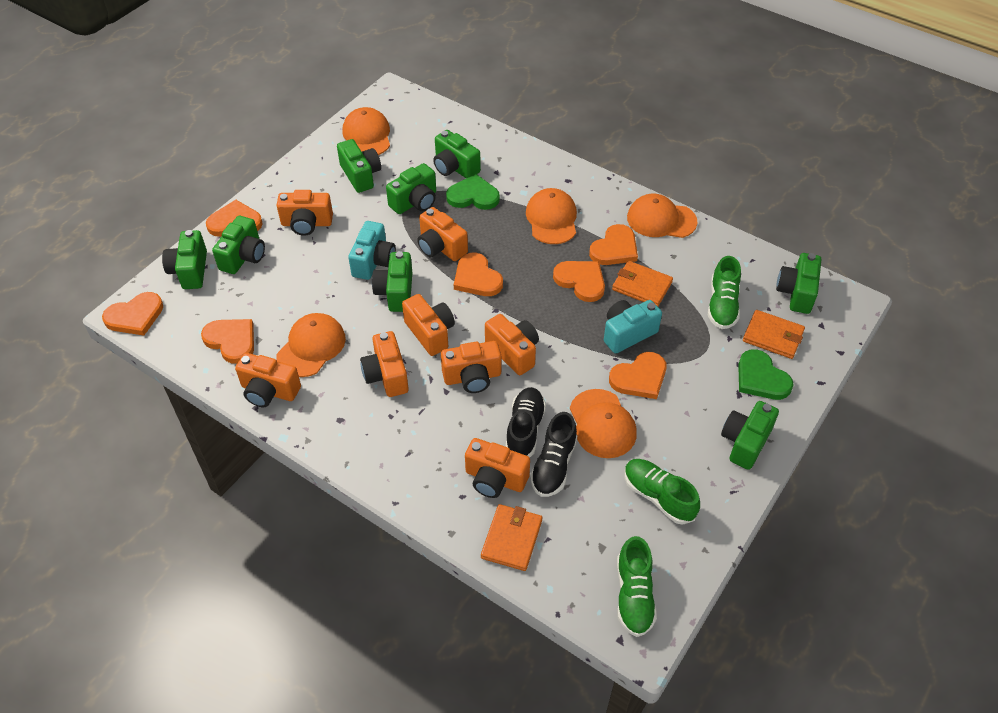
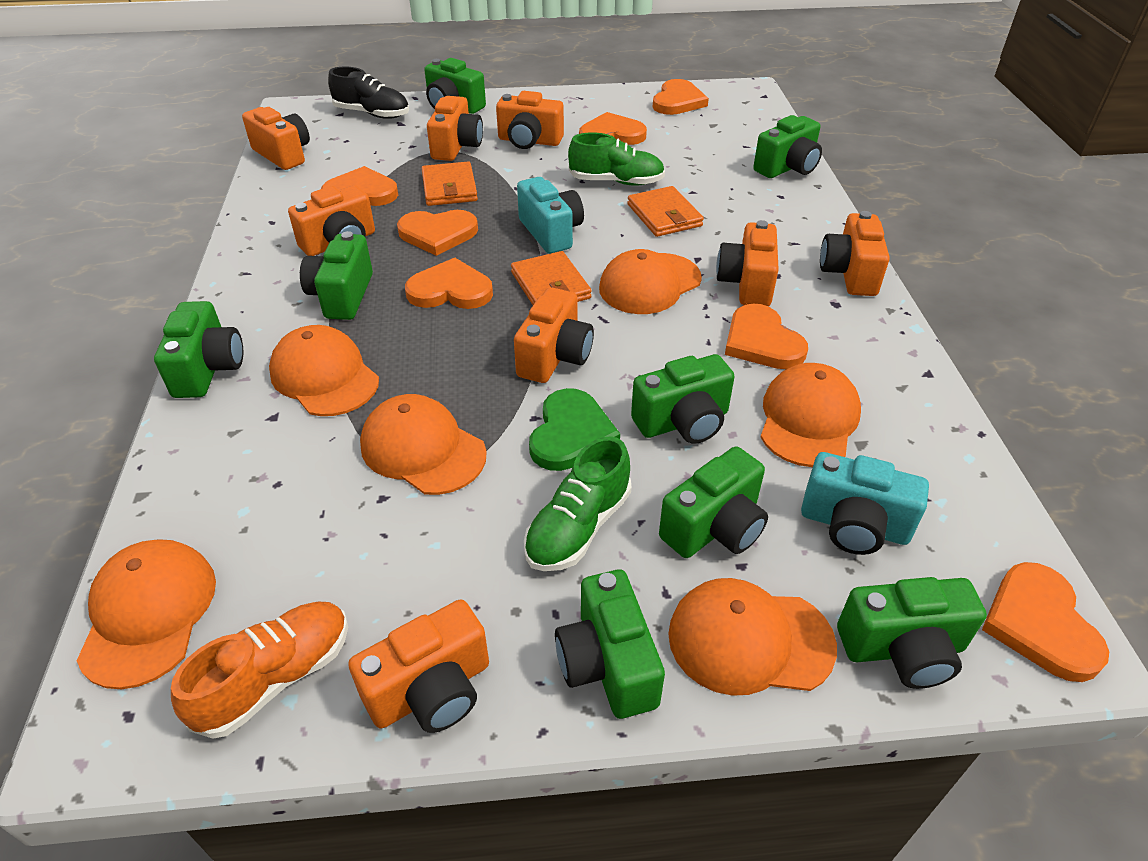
black shoe: [505,387,546,458] [530,412,577,497] = 2 -> [328,67,409,119] = 1
green heart: [446,174,500,210] [738,349,794,400] = 2 -> [529,388,620,471] = 1
green shoe: [617,536,657,637] [624,459,700,525] [708,256,741,329] = 3 -> [524,436,631,571] [568,133,665,186] = 2
orange cap: [277,313,346,377] [343,107,390,155] [526,188,577,244] [570,389,637,458] [627,193,697,238] = 5 -> [77,539,216,689] [269,325,379,416] [360,394,487,495] [599,249,702,314] [668,578,837,696] [761,363,861,467] = 6
orange shoe: none = 0 -> [171,602,348,739] = 1

